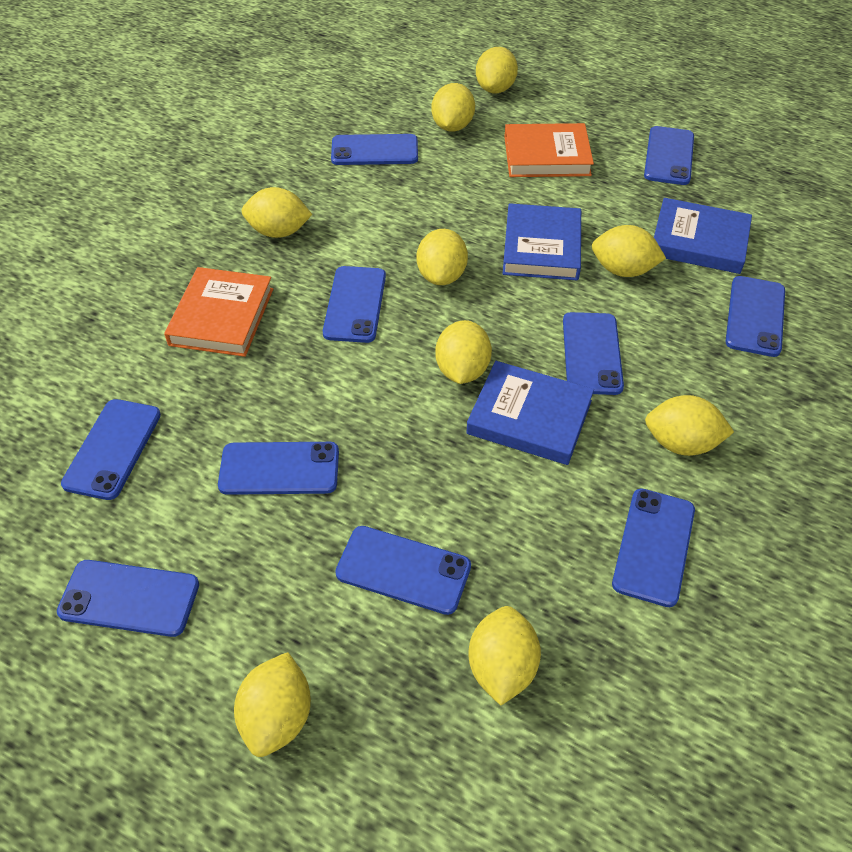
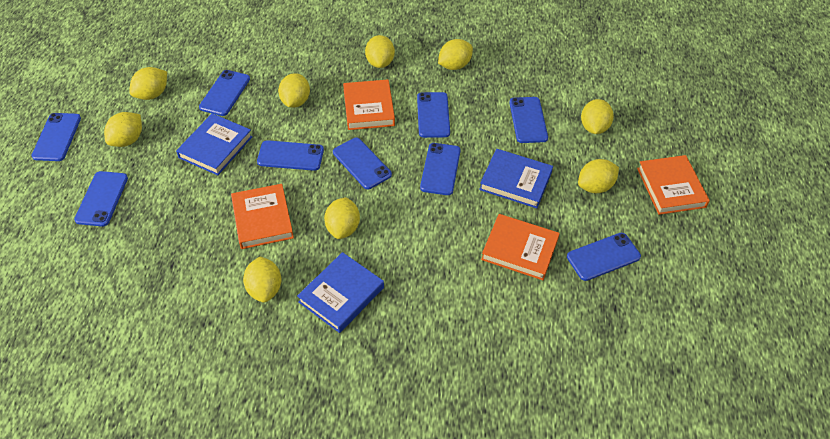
blue phone: [57,560,199,637] [61,399,161,500] [218,442,339,495] [323,266,386,343] [331,134,418,165] [335,526,471,615] [563,312,624,395] [612,488,695,607] [644,126,694,185] [725,276,785,357] = 10 -> [31,113,81,161] [74,171,128,227] [199,70,250,116] [257,140,324,171] [333,138,392,189] [417,92,450,138] [420,143,461,195] [509,97,548,143] [567,233,641,281] = 9
orange book: [164,267,273,357] [504,123,594,177] = 2 -> [231,184,294,249] [343,79,395,130] [481,214,560,280] [637,155,710,215] = 4

